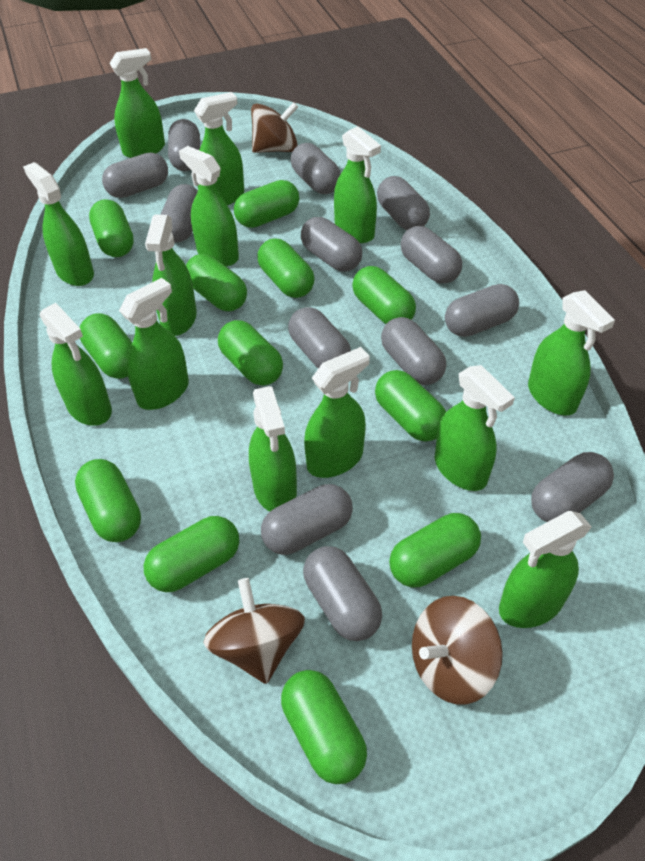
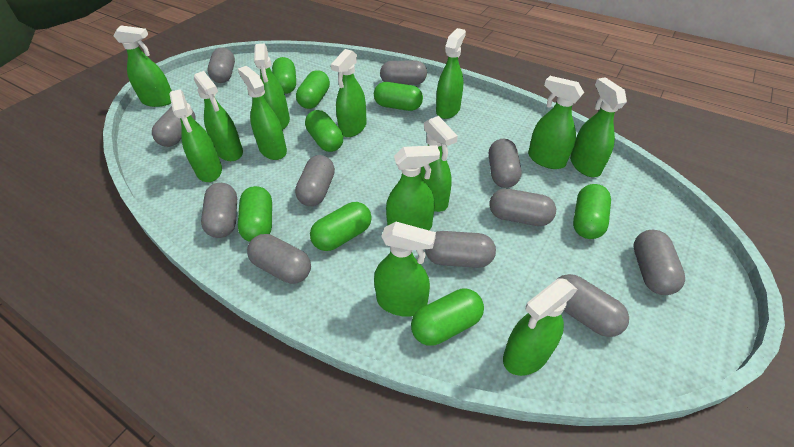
brown spinning top: [203,578,305,684] [251,102,298,153] [412,596,503,704] = 3 -> none = 0
green capsule: [75,459,141,542] [80,313,132,379] [89,199,134,257] [144,516,239,592] [186,254,247,311] [218,320,283,386] [234,180,299,228] [257,238,315,298] [281,670,367,784] [352,266,416,324] [375,370,446,441] [389,513,481,588] = 12 -> [238,186,272,242] [272,57,296,94] [296,70,330,109] [305,110,343,152] [310,202,372,251] [374,82,423,111] [411,288,484,346] [573,184,611,239] = 8
grey capsule: [102,153,168,198] [160,184,198,242] [168,119,200,171] [261,484,353,555] [288,307,351,369] [291,143,341,194] [301,217,362,272] [303,546,382,641] [377,176,430,230] [381,317,446,385] [400,226,462,284] [445,284,519,337] [531,452,614,522] = 13 -> [152,106,195,147] [201,183,237,238] [208,47,235,83] [247,234,311,284] [295,155,335,206] [380,61,427,85] [425,231,496,268] [489,139,522,188] [489,189,556,226] [557,274,629,337] [633,230,685,295] = 11

